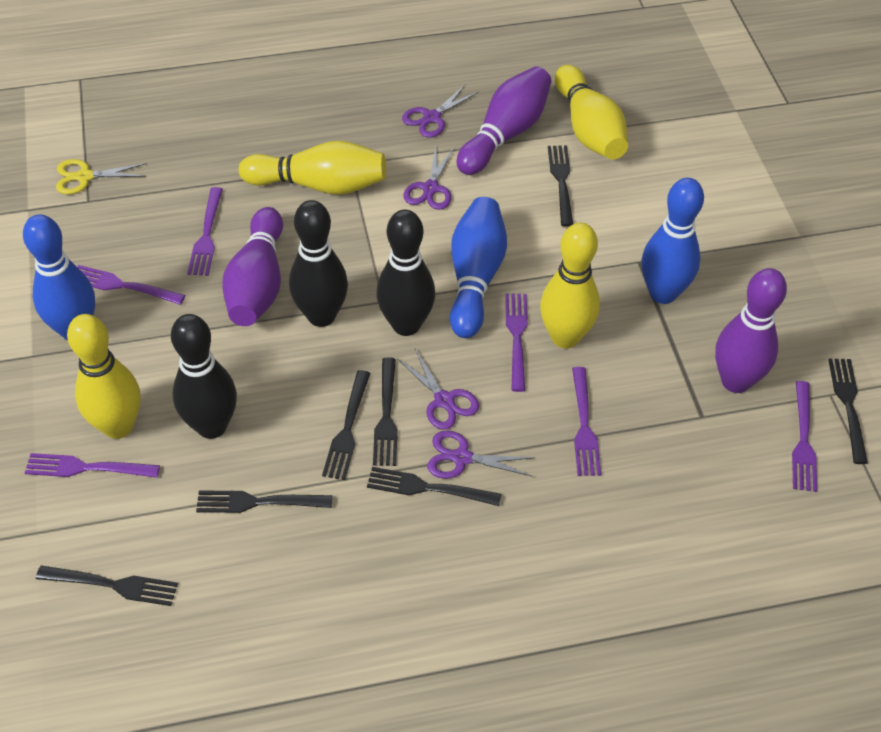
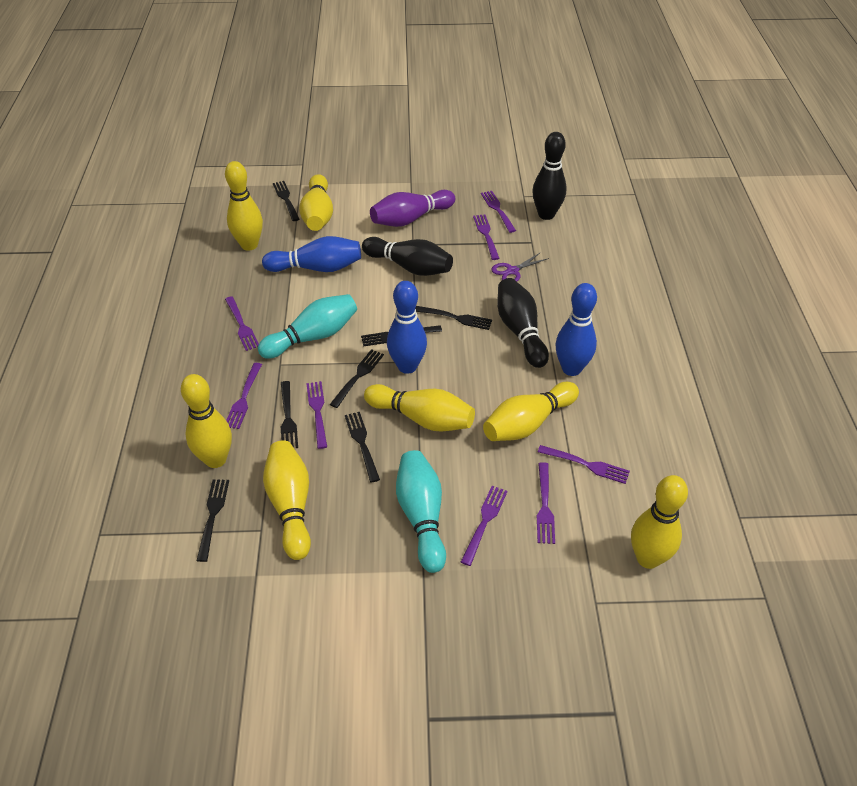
purple bowling pin: [222,207,283,326] [457,66,552,175] [715,268,787,393] = 3 -> [370,190,455,227] = 1
purple fork: [25,453,160,478] [77,265,185,305] [187,187,223,276] [505,293,528,392] [572,367,601,476] [792,381,817,492] = 6 -> [225,296,259,351] [226,363,262,429] [306,381,327,449] [461,486,508,566] [473,214,500,260] [481,191,516,233] [537,462,555,544] [538,445,630,484] = 8
purple scissors: [397,349,479,430] [402,85,479,138] [403,147,454,210] [427,430,535,479] = 4 -> [491,252,549,281] = 1
turquoise bowling pin: none = 0 -> [258,294,357,359] [396,450,446,573] = 2
yellow bowling pin: [67,314,140,439] [239,141,386,195] [540,223,600,349] [555,65,628,160] = 4 -> [181,374,232,468] [225,161,263,251] [263,440,311,560] [299,174,333,231] [364,384,475,432] [483,382,579,441] [631,475,688,569] = 7
yellow scissors: [56,159,147,194] = 1 -> none = 0

